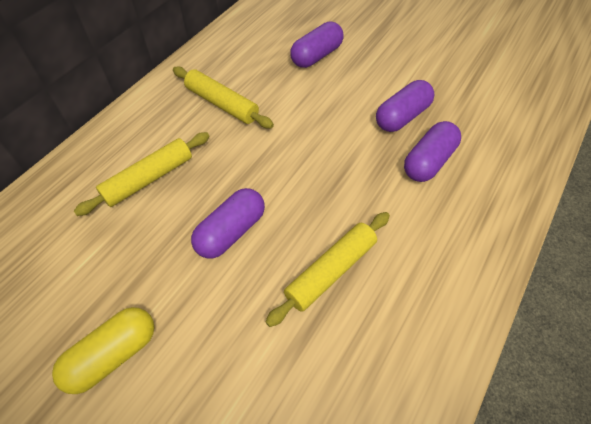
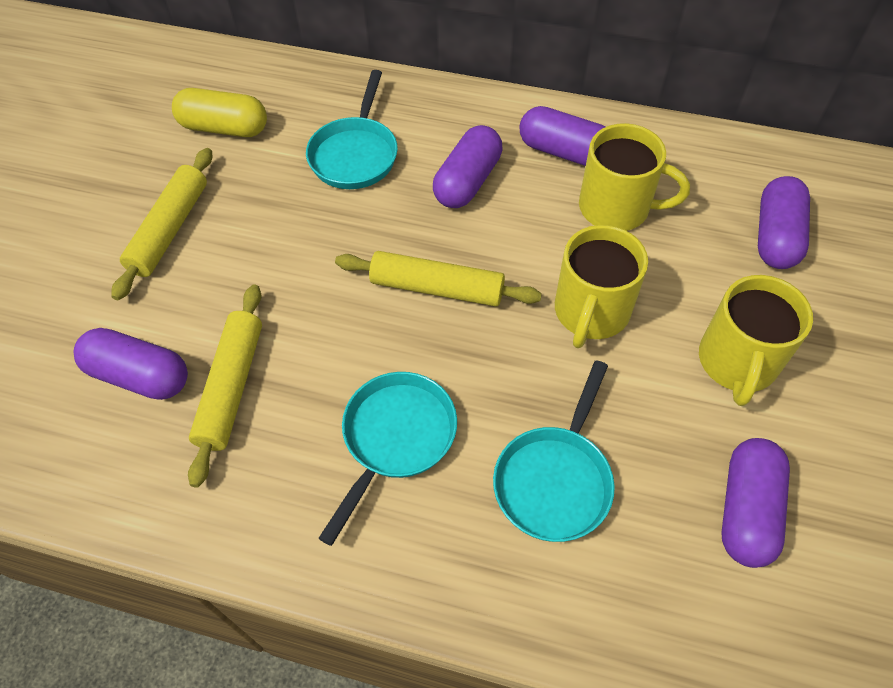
purple capsule: [191,188,265,259] [290,22,344,68] [376,80,435,132] [404,121,461,182] = 4 -> [73,328,188,400] [433,125,502,208] [520,106,605,166] [721,438,790,568] [758,176,810,269] = 5
turquoise pan: none = 0 -> [306,70,398,189] [318,372,457,546] [493,360,615,542] = 3
yellow mug: none = 0 -> [555,225,648,348] [579,123,690,231] [699,275,813,406] = 3

